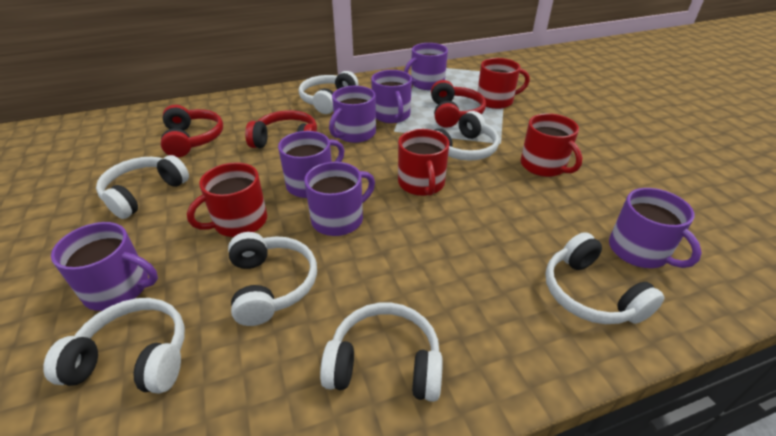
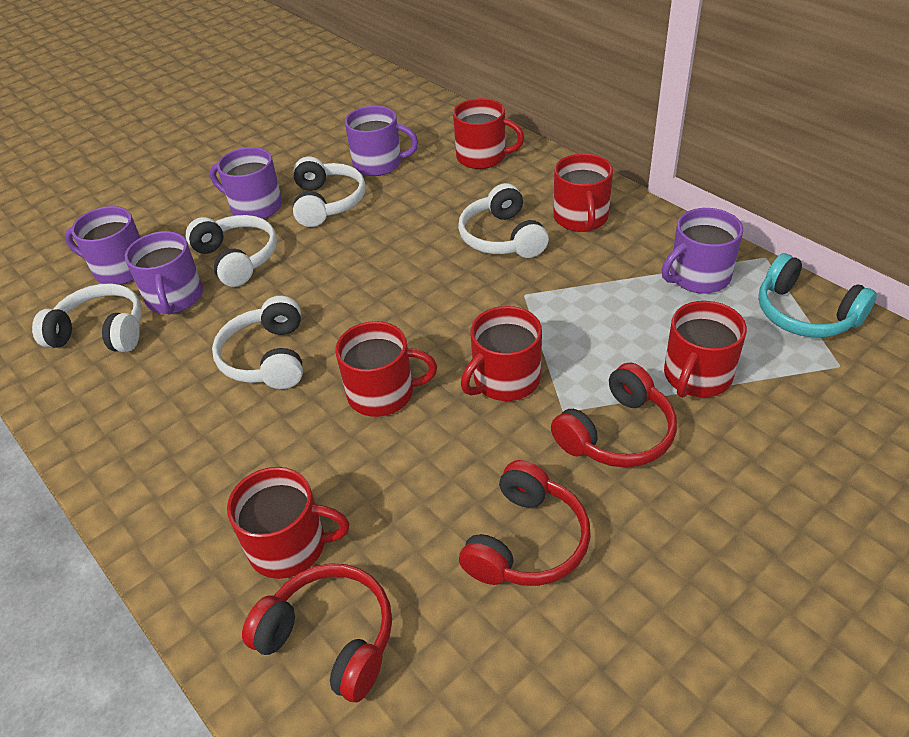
purple mug: [51,222,158,311] [278,131,345,198] [304,162,375,236] [329,86,376,143] [371,70,412,123] [404,43,448,90] [609,188,702,268] = 7 -> [65,206,141,285] [125,231,203,315] [210,147,282,219] [345,106,418,176] [662,208,743,294] = 5
red mug: [187,162,267,237] [398,129,449,196] [478,58,530,109] [521,113,582,177] = 4 -> [227,467,350,579] [335,321,437,417] [453,98,524,169] [461,306,542,401] [553,153,613,232] [664,301,747,398] = 6
turquoise headphones: none = 0 -> [758,253,877,338] = 1
white headphones: [43,298,185,394] [96,155,189,219] [228,232,317,326] [299,71,358,114] [320,303,443,402] [435,111,499,161] [545,232,665,324] = 7 -> [32,283,142,352] [186,215,277,287] [212,296,303,389] [293,157,366,227] [458,183,549,258] = 5

